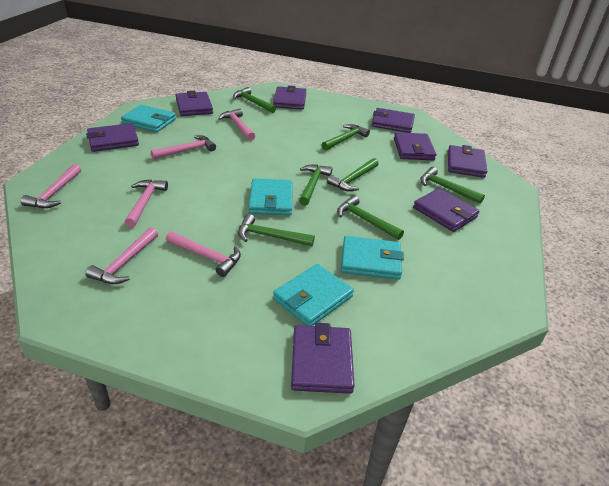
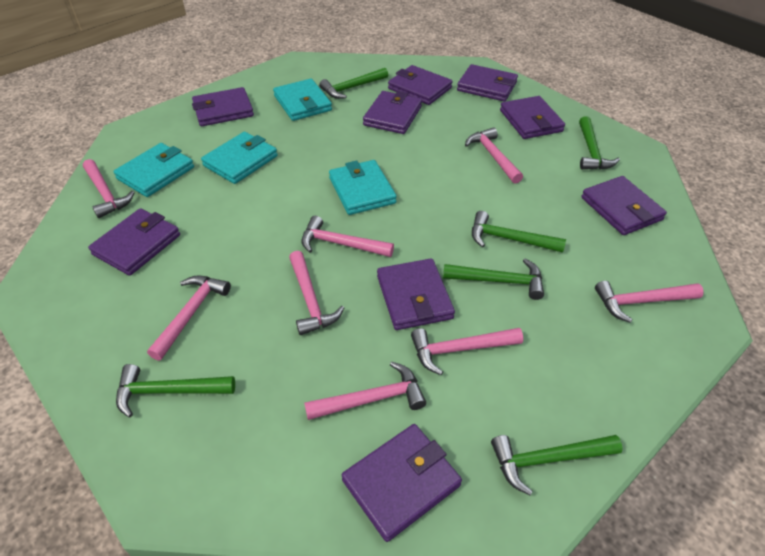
green hammer: [233,87,276,113] [238,214,315,246] [299,165,332,206] [321,124,370,151] [327,158,379,191] [337,195,404,240] [420,167,485,204] = 7 -> [116,364,235,417] [319,68,388,99] [443,259,544,300] [472,211,566,253] [491,435,623,496] [579,116,620,169] = 6
pink hammer: [21,164,81,208] [85,227,158,284] [125,180,168,228] [151,135,216,160] [166,231,241,277] [218,108,255,141] = 6 -> [83,159,135,218] [147,275,231,361] [289,251,344,335] [302,216,394,257] [304,362,426,420] [411,328,523,375] [465,127,523,184] [595,281,704,323] = 8
purple wallet: [86,123,139,152] [175,91,213,116] [273,86,306,110] [291,323,355,394] [372,108,415,133] [394,132,436,160] [413,188,480,232] [448,145,487,178] = 8 -> [88,208,180,276] [192,87,254,126] [342,424,462,542] [363,91,422,134] [377,258,455,330] [388,65,453,105] [457,64,518,101] [500,96,565,139] [581,176,667,235] = 9

